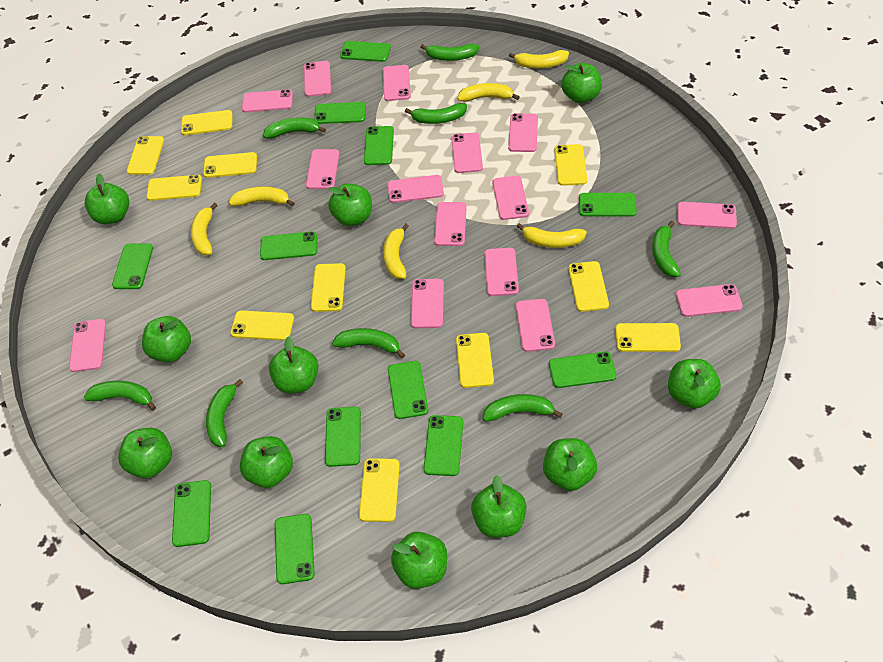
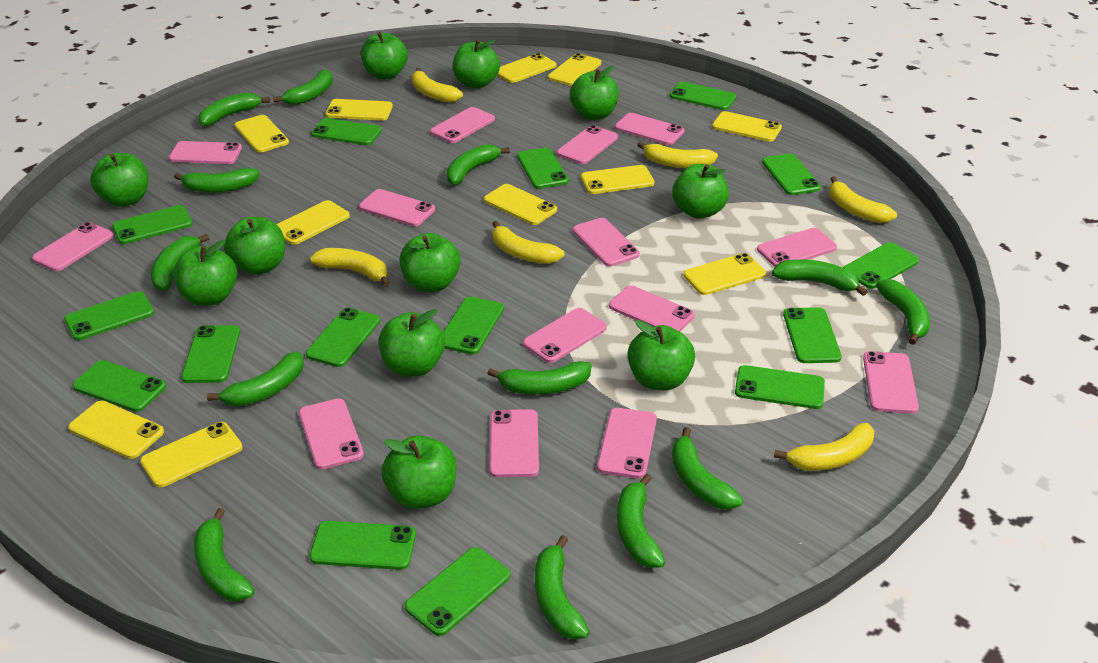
green banana: [84,381,156,411] [206,379,243,447] [263,117,326,139] [332,328,405,358] [405,103,467,124] [420,43,479,61] [483,394,563,422] [652,221,681,277] = 8 -> [151,234,210,291] [174,168,260,193] [194,508,255,601] [198,92,270,126] [207,351,304,406] [273,69,333,105] [447,144,510,185] [487,361,591,394] [535,535,590,639] [617,474,665,568] [672,427,743,510] [772,259,867,296] [876,279,930,345] = 13
green phone: [112,244,153,289] [172,480,211,547] [260,231,317,260] [275,514,315,584] [314,102,366,124] [325,407,361,467] [340,41,391,62] [364,126,394,165] [388,361,428,419] [424,415,463,476] [549,351,617,388] [579,193,637,217] = 12 -> [64,291,154,340] [72,360,166,412] [112,205,193,244] [181,325,240,383] [306,308,380,367] [309,521,416,570] [311,118,382,145] [405,547,510,636] [443,297,504,354] [517,147,569,189] [670,82,736,110] [735,365,825,409] [762,153,821,195] [783,307,842,363] [843,242,919,289] = 15
pink phone: [69,319,106,372] [242,89,293,112] [304,61,331,97] [306,149,339,189] [383,65,411,101] [388,175,444,203] [411,279,444,328] [434,202,467,246] [451,132,483,173] [484,248,519,296] [493,176,529,220] [508,113,538,152] [516,299,555,352] [676,284,743,317] [677,202,737,229] = 15 -> [32,222,114,271] [169,141,242,164] [299,398,364,469] [359,189,435,226] [430,107,495,143] [489,409,539,477] [523,308,607,363] [557,125,618,164] [573,218,640,266] [597,408,657,479] [609,285,694,332] [615,113,684,145] [757,228,837,267] [863,351,919,414] = 14

